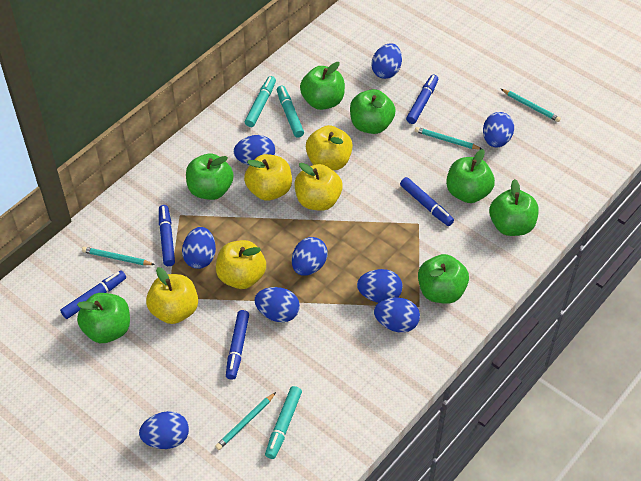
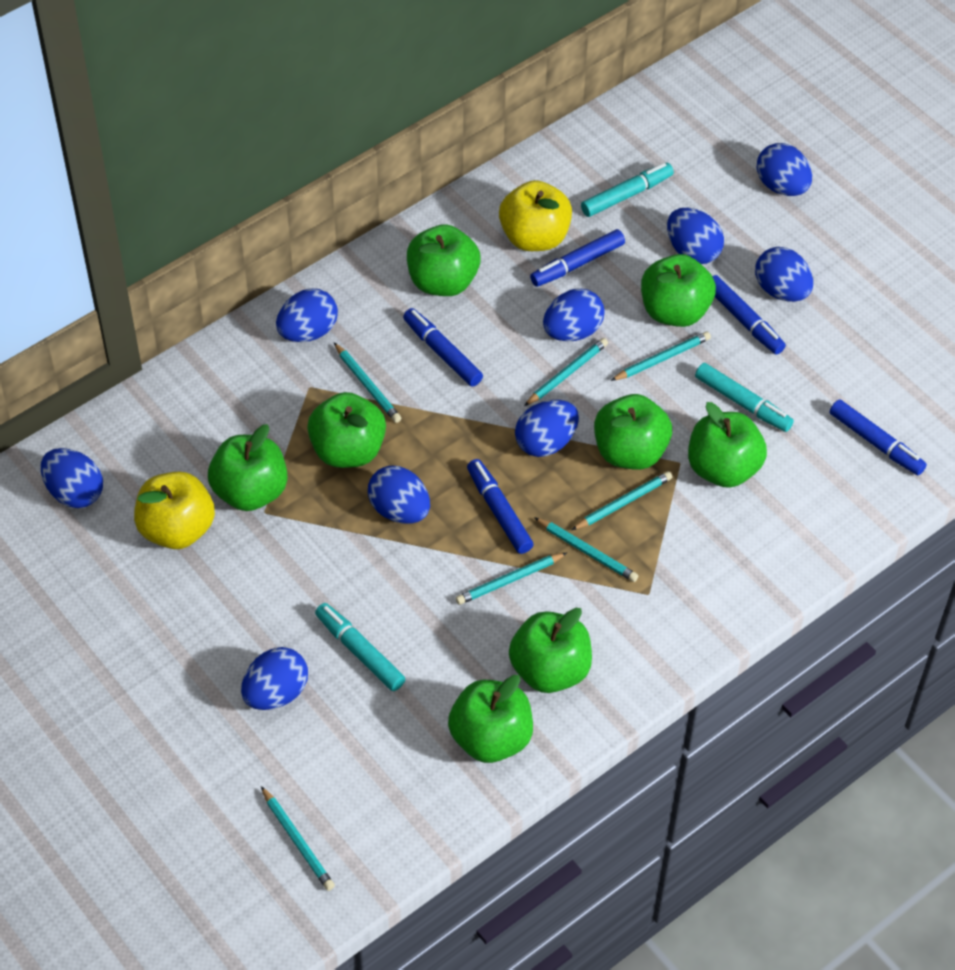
green apple: [77,293,130,343] [186,154,234,200] [300,62,345,110] [350,89,396,134] [418,254,469,304] [446,149,495,203] [489,179,538,236] = 7 -> [208,424,287,511] [307,392,386,468] [407,224,480,296] [448,675,533,763] [509,608,592,693] [594,394,672,470] [641,254,716,327] [688,402,767,488] = 8
turquoise pencil: [82,247,155,265] [215,392,276,450] [415,127,482,150] [501,89,561,122] = 4 -> [261,786,335,891] [334,343,401,423] [456,553,567,605] [524,338,608,406] [534,517,638,582] [572,471,672,530] [610,332,711,381] = 7
yellow apple: [146,267,198,324] [216,240,266,289] [244,154,292,201] [295,163,343,211] [306,125,353,171] = 5 -> [134,471,215,549] [499,180,572,251] = 2

